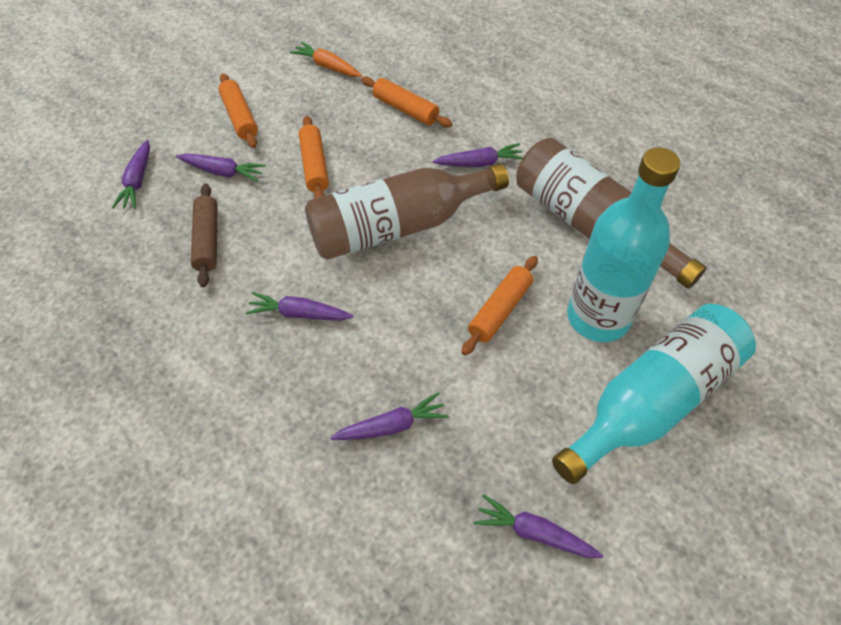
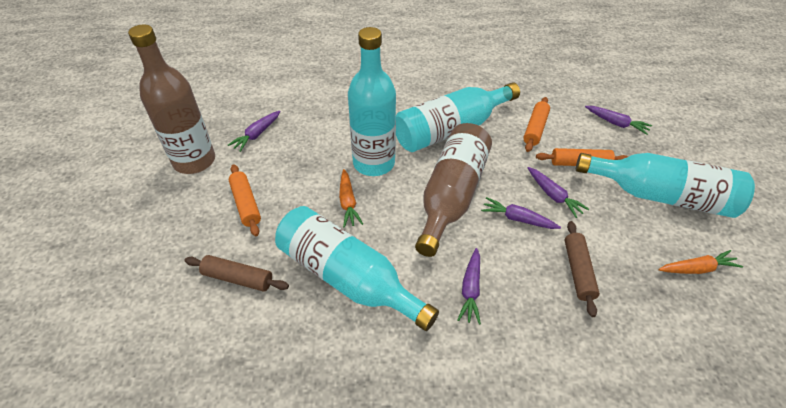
brown rolling pin: [191,184,218,287] = 1 -> [185,255,289,292] [564,221,600,317] = 2
orange carrot: [290,42,362,77] = 1 -> [339,169,363,228] [659,250,743,274] = 2
orange rolling pin: [218,73,258,148] [299,116,329,198] [361,76,452,127] [461,256,538,355] = 4 -> [229,164,261,236] [523,97,550,152] [536,148,628,166] = 3
purple carrot: [112,140,150,209] [176,153,266,182] [245,292,353,321] [330,392,448,440] [432,143,523,167] [474,494,603,558] = 6 -> [228,111,280,152] [458,248,481,324] [481,197,561,229] [528,167,589,218] [585,106,652,135] = 5
turquoise bottle: [552,304,756,484] [567,147,680,342] = 2 -> [275,206,439,331] [348,27,396,176] [396,82,520,152] [576,153,755,218] = 4

